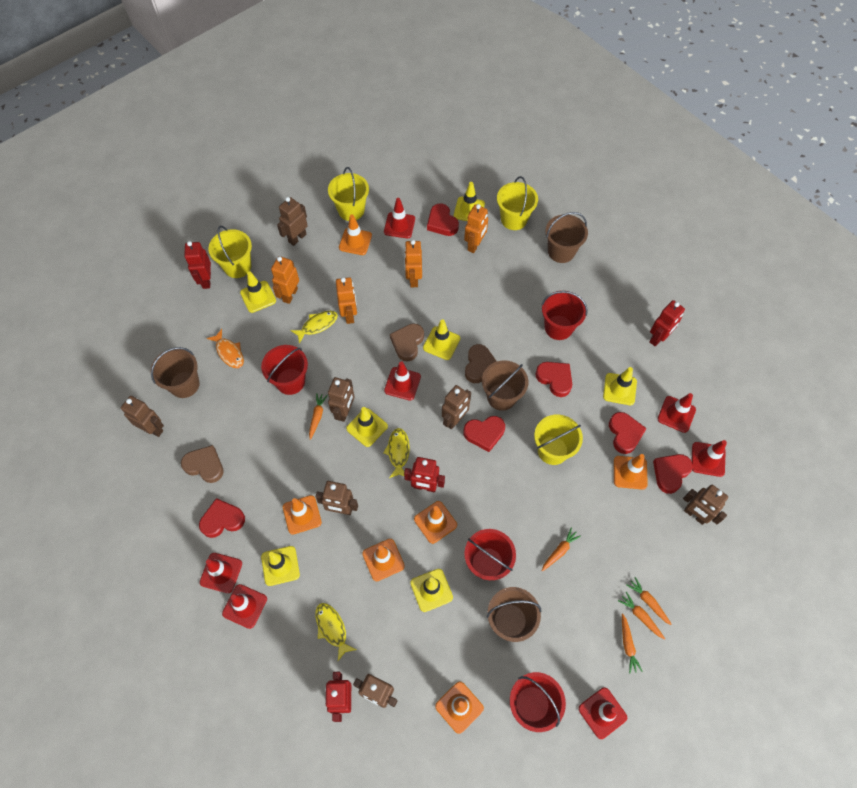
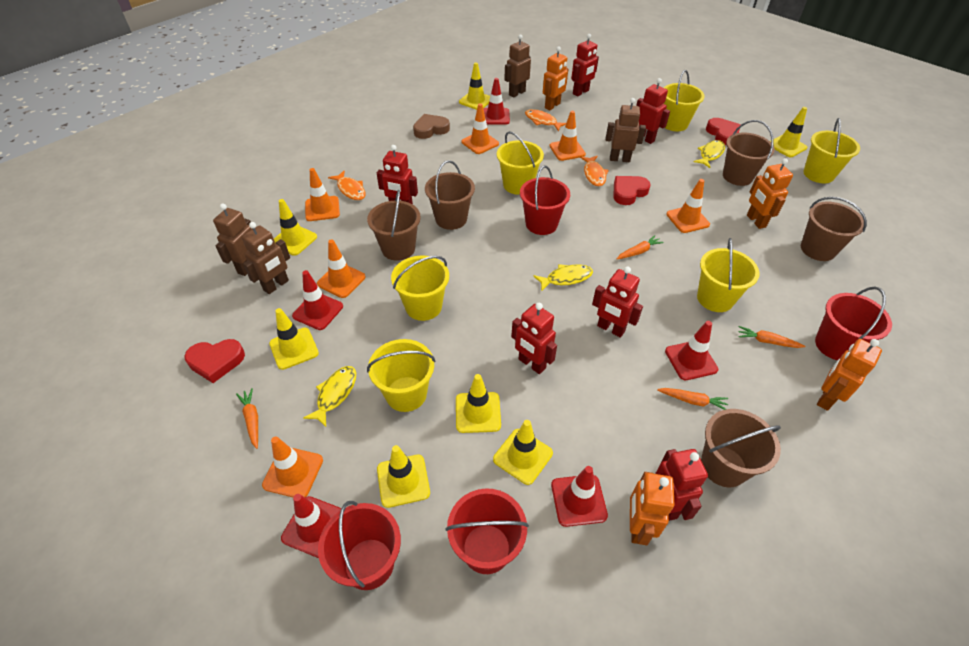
brown bucket: [151,347,200,398] [482,360,528,411] [487,587,541,642] [545,212,588,263] = 4 -> [367,190,421,261] [425,160,475,230] [701,409,781,487] [723,120,775,186] [801,197,867,261] = 5
brown heart: [181,445,224,483] [390,324,424,361] [465,344,497,383] = 3 -> [413,114,450,139] = 1
brown robot: [121,396,164,437] [277,197,308,246] [315,481,358,515] [328,377,355,422] [353,674,397,708] [442,385,471,429] [683,485,728,525] = 7 -> [213,204,252,276] [242,222,290,294] [504,34,531,98] [606,98,646,162] = 4
orange carrot: [309,393,328,440] [542,528,581,571] [618,592,665,640] [622,613,643,673] [627,577,672,625] = 5 -> [236,388,258,449] [616,235,664,259] [657,388,728,410] [738,326,806,348] = 4
orange fish: [207,329,244,368] = 1 -> [328,171,366,200] [525,109,566,131] [580,156,609,186] = 3
red heart: [199,498,245,538] [427,203,459,236] [463,416,505,452] [535,362,572,397] [609,412,647,454] [653,454,693,494] = 6 -> [184,339,245,383] [613,176,651,205] [706,118,741,145] = 3
red robot: [184,241,211,289] [325,672,351,722] [404,457,445,492] [649,300,685,347] = 4 -> [377,145,418,204] [511,303,557,374] [571,34,599,97] [592,267,643,338] [636,78,670,144] [655,449,708,521] = 6
red traffic cone: [200,553,242,593] [222,584,267,629] [384,198,415,238] [384,361,421,401] [578,688,627,739] [658,393,696,433] [691,440,727,477] = 7 -> [281,494,342,558] [292,270,343,330] [483,78,510,125] [551,466,608,527] [665,321,718,380] = 5
yellow bucket: [209,226,252,278] [328,167,369,221] [497,176,538,230] [534,415,583,465] = 4 -> [367,339,435,412] [391,256,449,321] [497,131,544,195] [663,70,705,131] [697,238,760,312] [803,118,860,183] = 6

